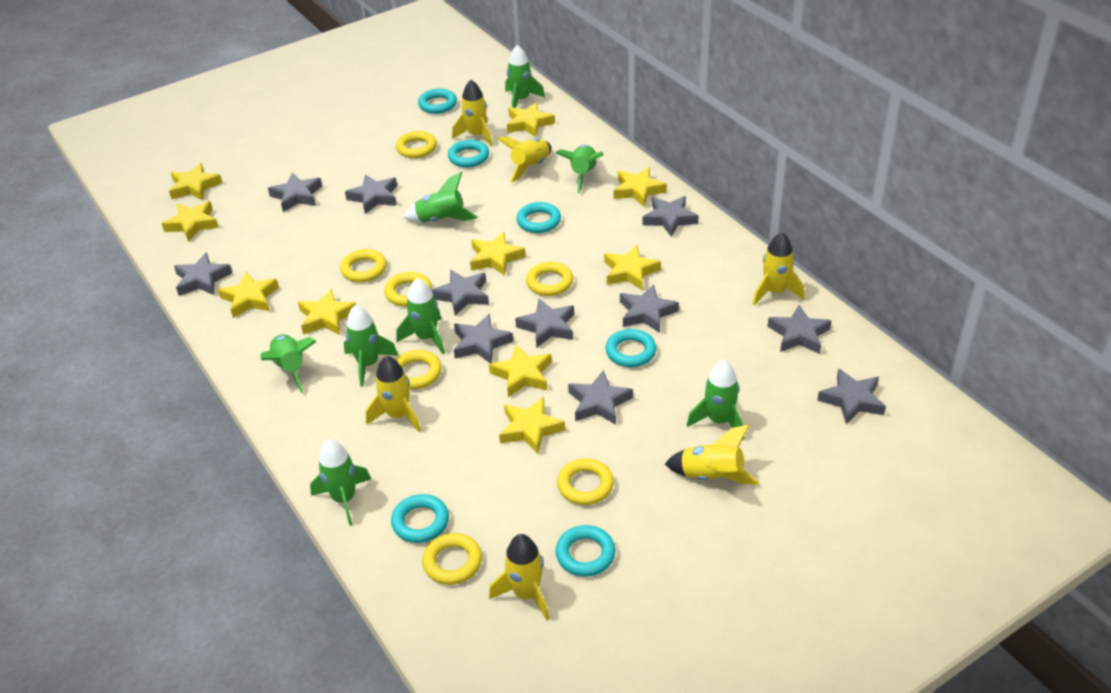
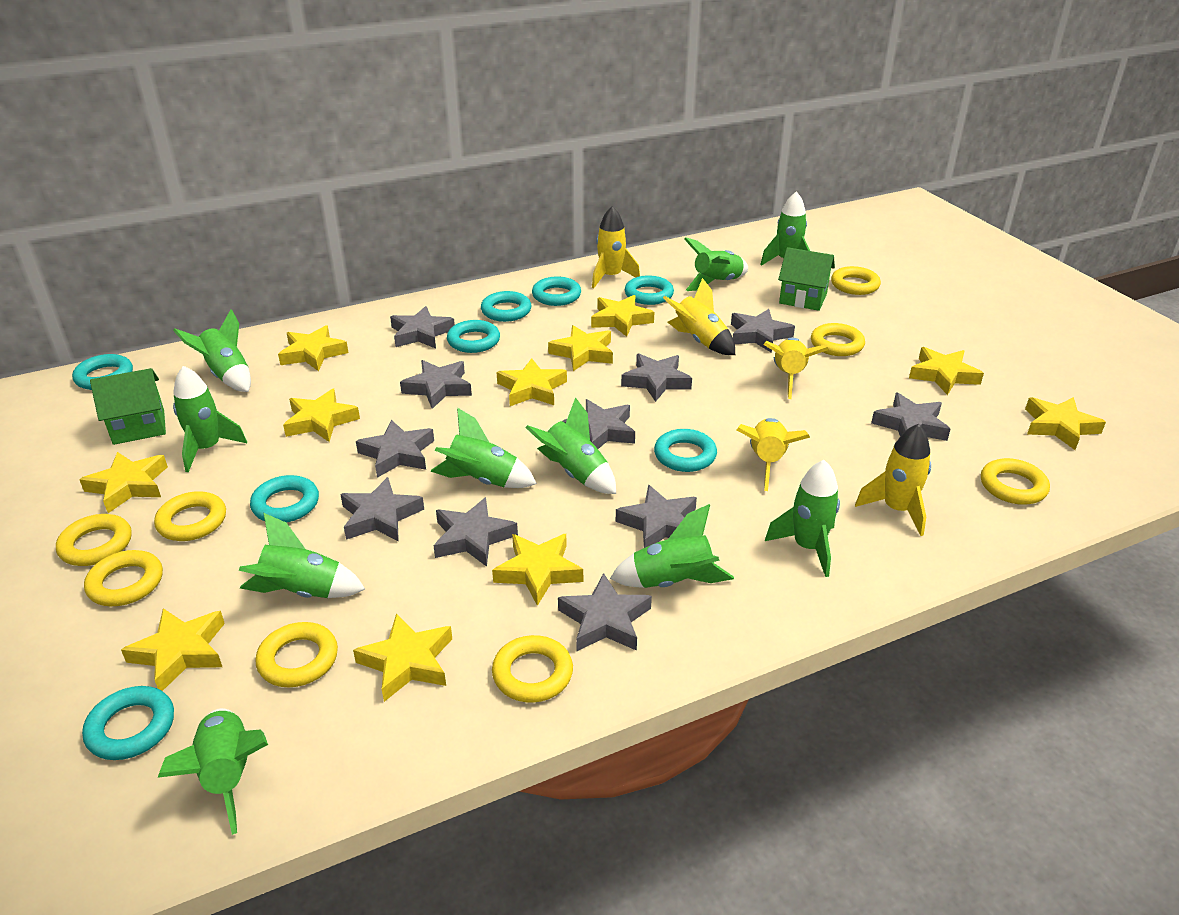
green house: none = 0 -> [90,368,166,445] [778,247,835,311] = 2
green rocket: [261,334,316,393] [310,439,371,526] [344,305,398,387] [396,278,445,354] [403,172,478,223] [505,45,545,108] [556,145,603,193] [687,360,744,440] = 8 -> [158,708,268,835] [173,309,251,392] [173,366,247,472] [239,513,365,598] [430,408,537,488] [525,397,616,494] [610,504,734,588] [684,237,748,291] [760,191,810,266] [765,460,840,577] = 10
turquoise ring: [391,494,449,543] [418,88,457,114] [448,140,489,167] [517,202,561,233] [556,525,615,577] [606,329,656,367] = 6 -> [72,354,133,390] [82,686,174,760] [250,475,319,523] [447,320,500,353] [481,291,531,322] [532,276,581,306] [625,275,674,305] [654,429,717,472] = 8
yellow ring: [340,249,387,282] [384,272,432,306] [395,350,442,389] [396,131,437,158] [422,533,482,585] [526,262,573,296] [557,458,614,505] = 7 -> [56,514,132,566] [84,550,163,606] [154,491,226,541] [255,622,338,687] [492,635,573,703] [811,323,865,356] [831,266,881,295] [981,458,1050,505] = 8
yellow rocket: [366,356,421,432] [452,80,492,146] [489,534,549,621] [497,137,551,183] [665,424,759,485] [753,232,805,305] = 6 -> [592,206,640,288] [663,278,735,355] [737,418,810,491] [763,338,829,399] [855,424,931,536] = 5
yellow star: [162,201,219,242] [169,163,222,201] [218,272,279,318] [298,289,357,335] [470,232,526,276] [489,344,552,397] [499,397,565,454] [507,102,555,137] [604,245,661,290] [614,167,667,207] = 10 -> [79,452,168,513] [121,608,225,691] [278,325,349,371] [283,389,360,442] [353,613,452,702] [492,534,583,606] [497,358,567,406] [548,325,613,371] [591,295,654,337] [909,347,984,395] [1025,397,1106,450] = 11

